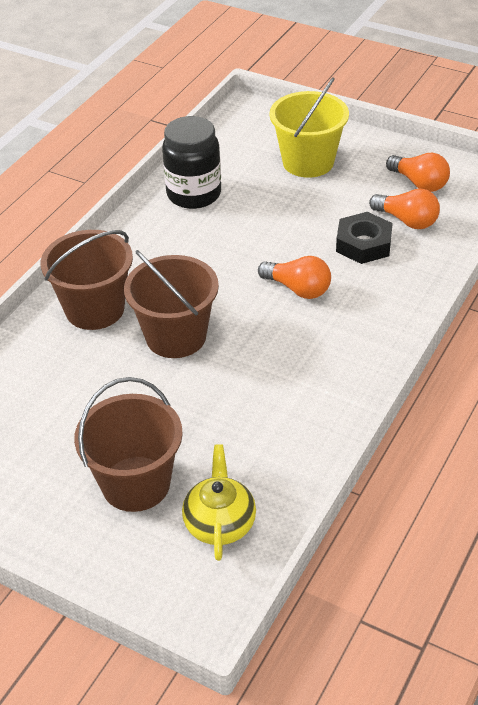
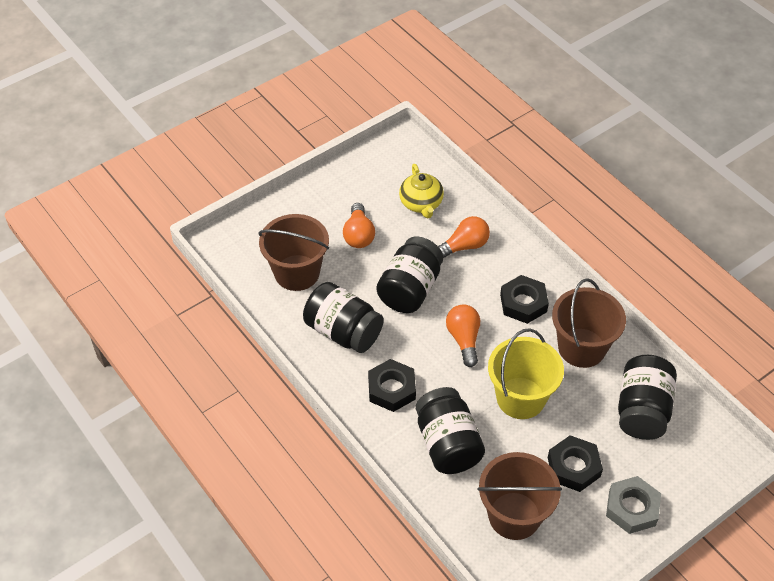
black jar: [162,116,221,209] = 1 -> [303,282,384,353] [376,237,443,313] [416,387,485,474] [618,355,677,440] = 4
black nut: [336,212,393,264] = 1 -> [368,359,416,412] [500,275,549,324] [548,435,603,492] = 3
grey nut: none = 0 -> [606,476,661,534] = 1

